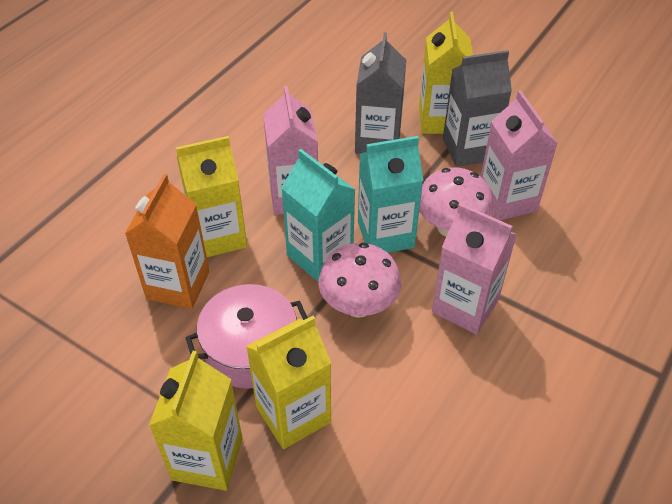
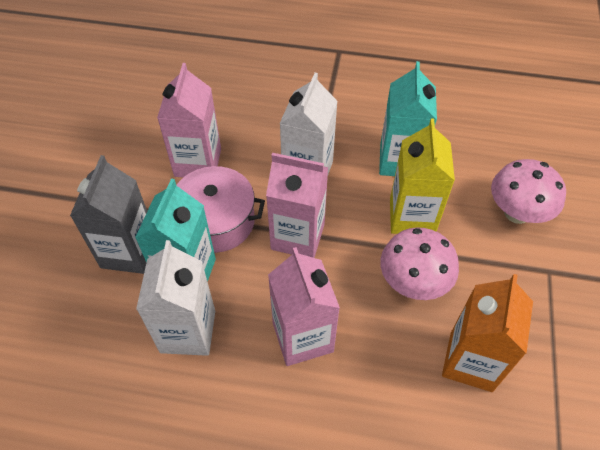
grey carton: [355,32,406,154] [443,50,512,167] = 2 -> [70,155,147,274] = 1
white carton: none = 0 -> [136,240,215,356] [279,73,338,174] = 2
yellow carton: [149,351,243,491] [176,136,247,257] [246,316,331,449] [419,12,473,134] = 4 -> [390,118,455,234] = 1

